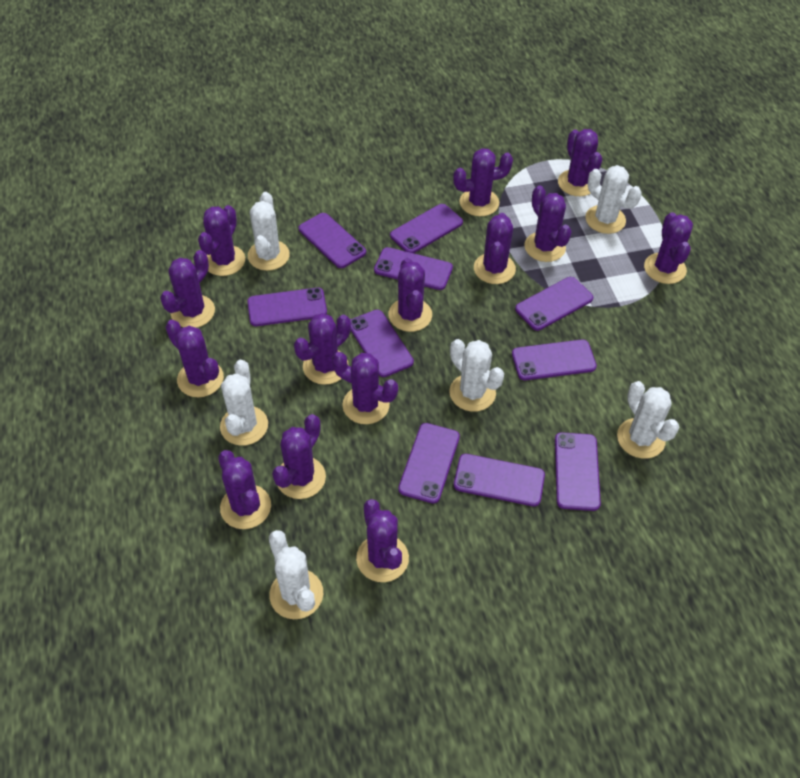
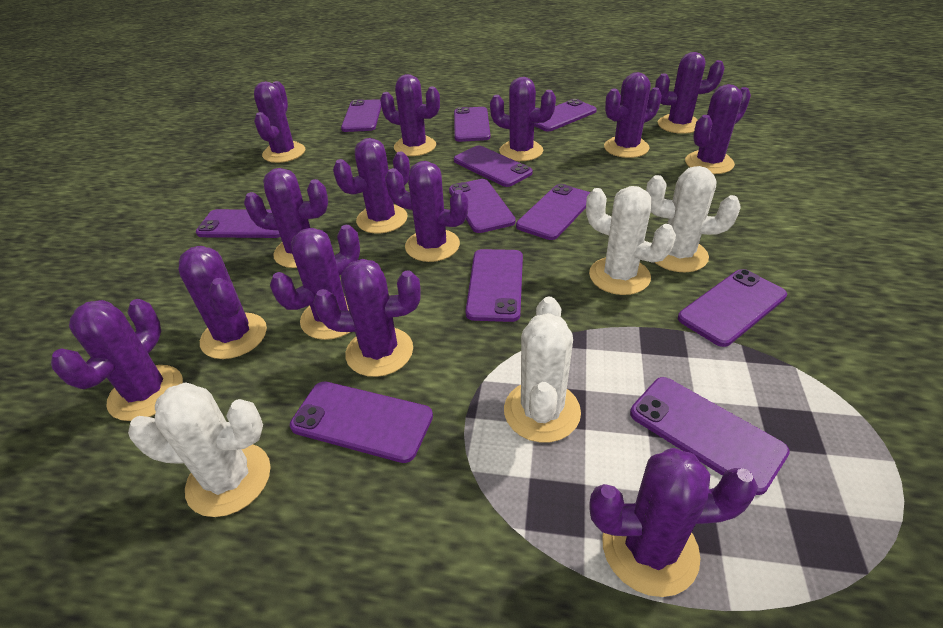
purple phone: [247,288,327,326] [299,213,366,268] [350,310,414,377] [374,247,453,290] [390,204,463,253] [398,423,460,503] [454,454,545,506] [512,340,597,380] [515,277,593,331] [555,432,601,511] = 10 -> [196,209,280,238] [290,381,433,463] [341,99,381,132] [449,179,516,233] [454,107,491,142] [454,146,533,187] [466,249,523,322] [516,184,590,240] [534,99,597,131] [630,377,790,495] [678,269,787,347] = 11
white cactus: [220,360,268,446] [248,192,290,271] [269,530,323,619] [449,339,504,412] [586,165,642,234] [617,381,680,459] = 6 -> [128,382,271,517] [504,297,581,443] [586,186,676,295] [646,166,741,272] = 4

